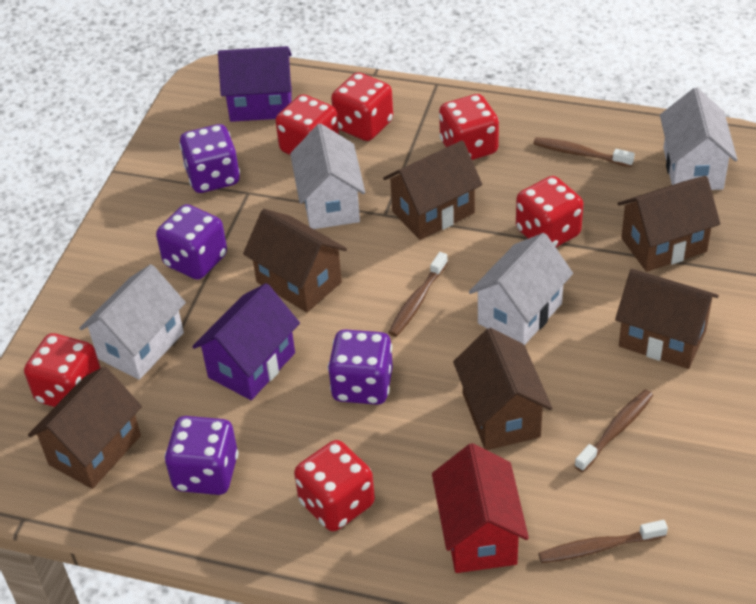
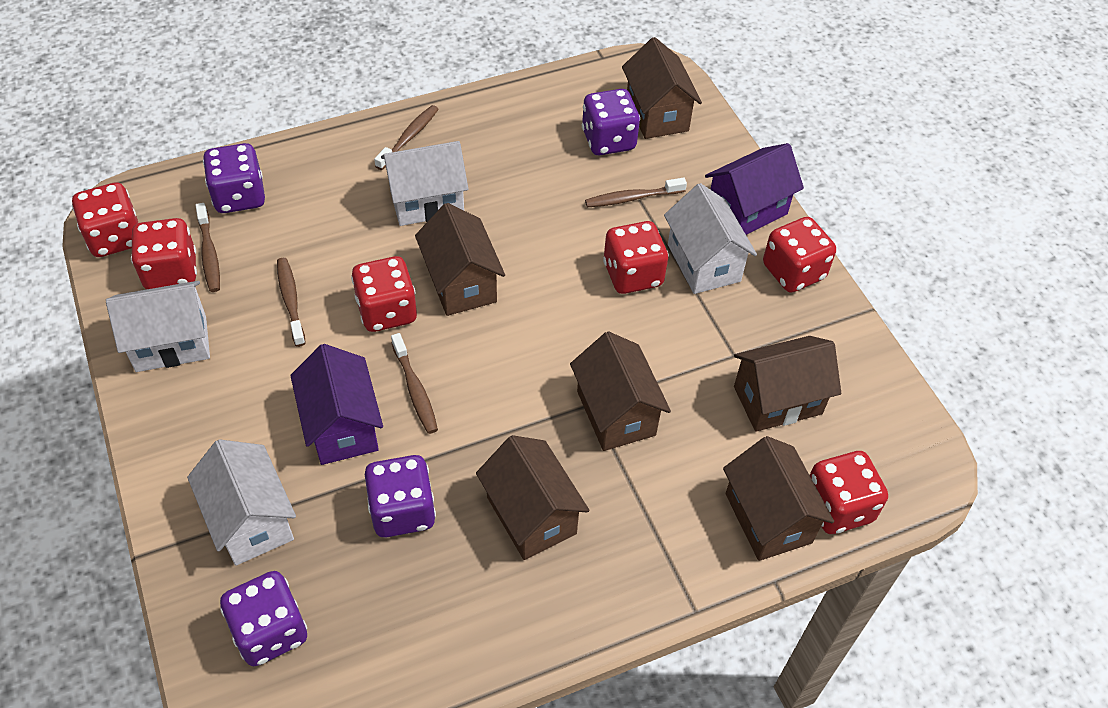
brown toothbrush: [388,252,448,337] [533,137,635,167] [538,520,668,563] [575,389,653,472] = 4 -> [195,203,220,292] [277,258,306,347] [374,105,439,170] [391,333,438,434] [585,177,687,207] = 5
red house: [432,443,529,573] = 1 -> none = 0

